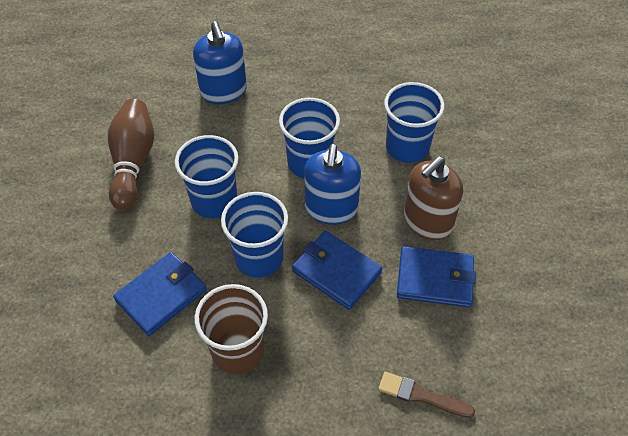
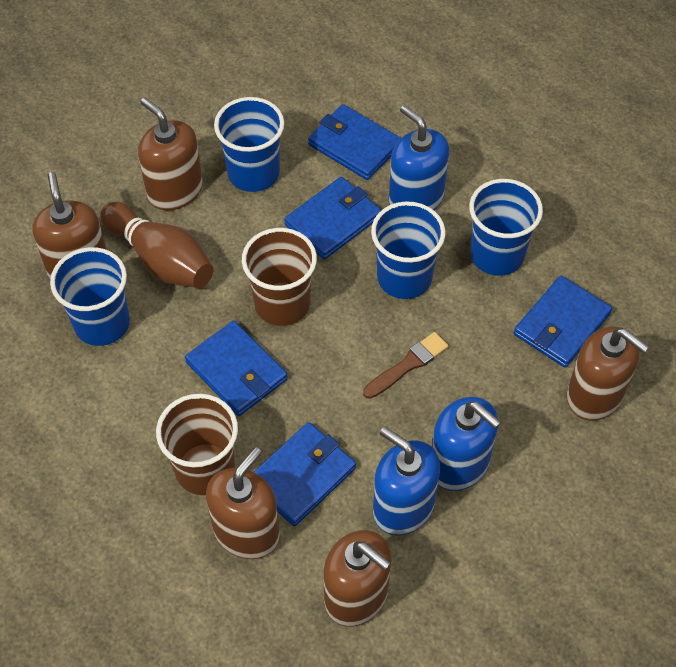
blue soap dispenser: [193,21,247,104] [304,144,361,225] = 2 -> [373,427,440,535] [389,105,449,210] [432,397,501,491] = 3
blue wallet: [113,252,207,336] [292,231,382,310] [397,246,476,307] = 3 -> [185,321,288,416] [254,422,356,526] [284,177,381,260] [308,104,401,180] [514,276,612,368] = 5
brown cup: [195,284,268,374] = 1 -> [156,394,238,495] [242,228,317,326] = 2
brown soap dispenser: [404,156,463,240] = 1 -> [32,172,107,279] [138,98,203,210] [206,447,280,559] [324,530,391,627] [567,327,649,420] = 5

